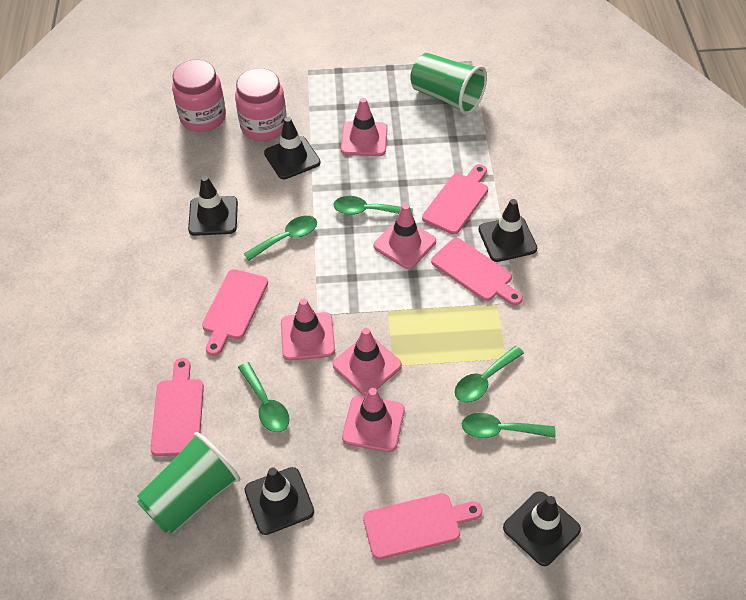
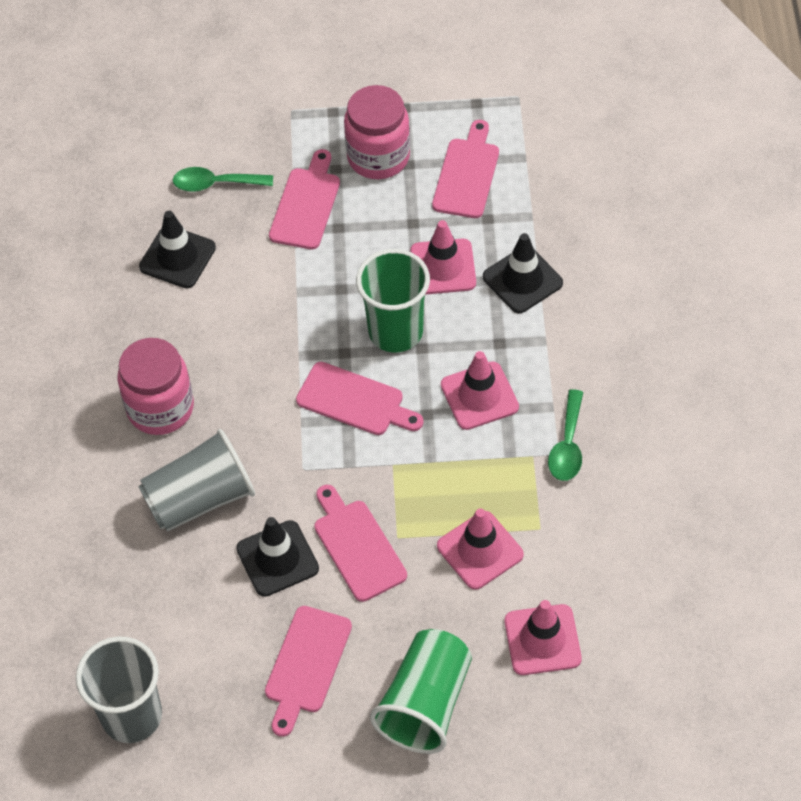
black traffic cone: [188,176,238,236] [245,467,314,535] [264,117,321,179] [478,199,537,262] [503,491,581,566] = 5 -> [139,211,216,288] [236,517,319,597] [483,233,563,313] = 3
green spoon: [238,362,290,433] [244,216,317,261] [333,196,413,215] [455,346,524,403] [462,413,556,438] = 5 -> [173,167,273,192] [548,389,583,481] = 2
grey cup: none = 0 -> [76,636,162,743] [138,429,255,532] = 2
pink traffic cone: [281,298,335,361] [333,328,402,396] [341,98,388,156] [342,388,405,452] [374,204,436,269] = 5 -> [410,220,476,295] [437,509,524,590] [441,351,519,430] [505,600,582,675] = 4

